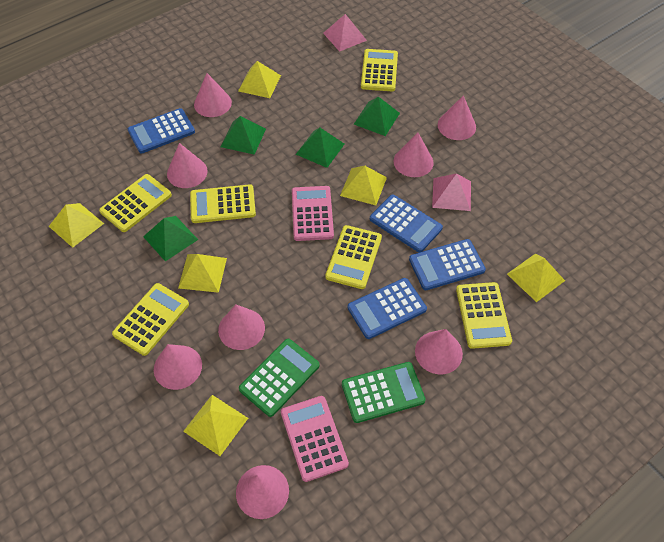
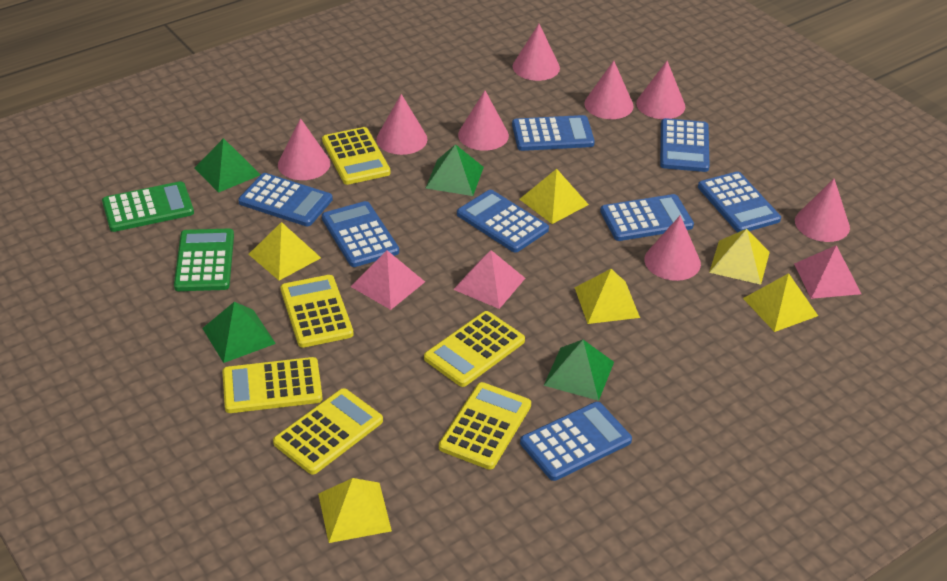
blue calculator: [128,108,195,153] [348,278,427,339] [370,194,443,253] [409,239,486,290] = 4 -> [238,173,333,226] [322,201,399,267] [457,190,549,253] [512,115,595,151] [520,402,632,481] [600,194,694,241] [660,118,710,172] [698,171,781,232] = 8
pink calculator: [281,396,349,482] [292,186,334,241] = 2 -> none = 0
pink pyramid: [323,14,367,52] [432,173,471,211] = 2 -> [350,250,425,310] [453,250,525,309] [794,245,861,299] = 3

